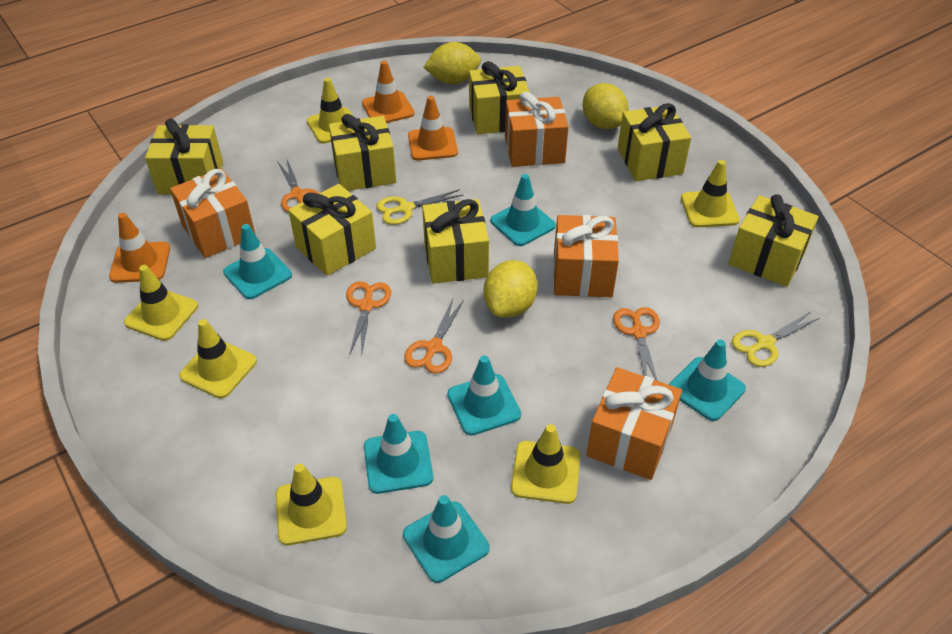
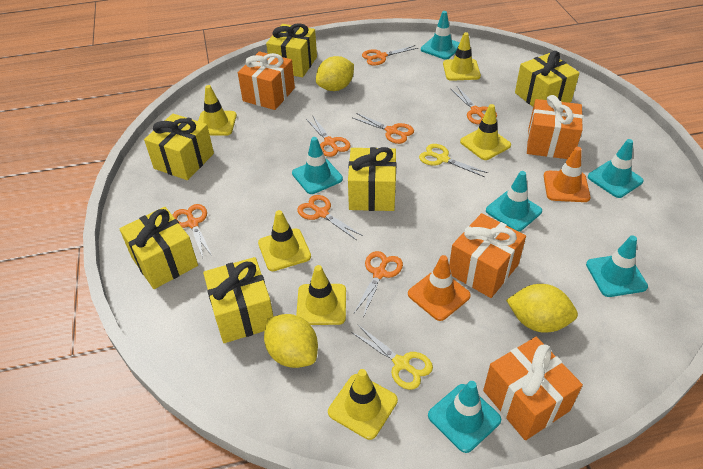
orange scissors: [277,160,319,213] [346,281,391,356] [404,299,464,374] [613,307,660,381] = 4 -> [173,204,212,258] [297,195,363,240] [306,116,351,157] [353,113,414,144] [354,251,403,317] [362,45,418,66] [451,87,497,124] = 7
orange traffic cone: [109,213,170,283] [362,61,415,123] [408,96,458,160] = 3 -> [408,255,471,321] [544,147,590,202] = 2
yellow gift: [145,118,223,195] [288,184,376,276] [329,114,396,191] [422,199,489,284] [469,61,530,134] [618,103,691,181] [728,194,819,287] = 7 -> [120,207,198,289] [144,114,214,180] [203,257,274,343] [266,23,317,77] [348,147,396,211] [515,51,580,107] = 6

